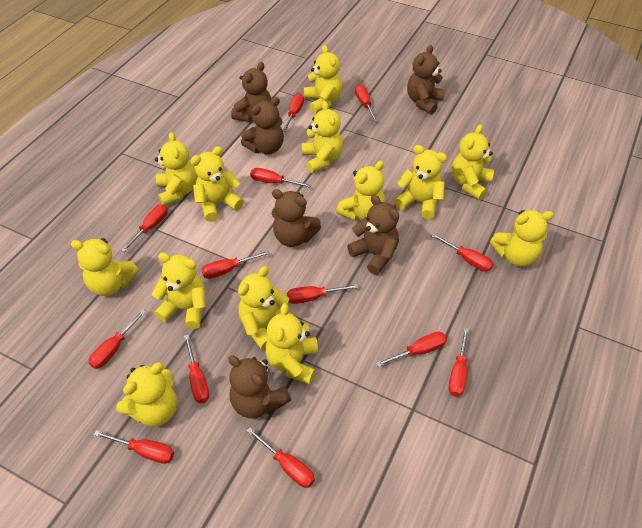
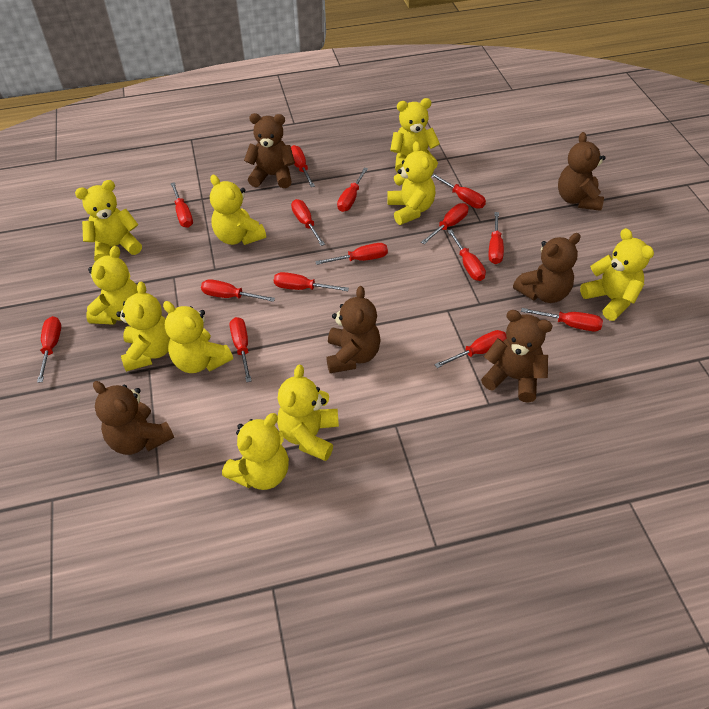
red screwdriver: [88,309,146,369] [94,430,174,464] [121,205,168,252] [184,334,209,403] [201,250,270,279] [247,427,315,488] [250,168,311,188] [283,94,304,132] [287,284,359,304] [355,84,378,122] [376,332,447,367] [431,233,493,272] [449,328,469,397] = 13 -> [37,316,61,383] [171,182,193,228] [201,279,275,302] [230,317,252,382] [274,272,349,291] [291,145,315,187] [291,199,325,246] [315,243,388,265] [337,167,368,212] [421,203,468,244] [432,173,486,208] [434,330,506,368] [448,229,486,281] [489,212,504,264] [521,308,603,331] = 15
yellow teddy bear: [71,238,139,296] [116,363,177,426] [152,253,206,329] [155,132,197,206] [190,146,244,222] [238,266,295,350] [266,303,318,385] [302,101,343,173] [304,45,342,114] [336,161,385,221] [394,145,447,219] [452,124,494,200] [490,210,554,267] = 13 -> [75,180,142,261] [86,246,138,325] [116,282,170,372] [163,301,233,373] [210,175,266,245] [222,413,289,490] [277,365,339,461] [387,141,436,225] [390,98,440,173] [580,228,654,321] = 10

